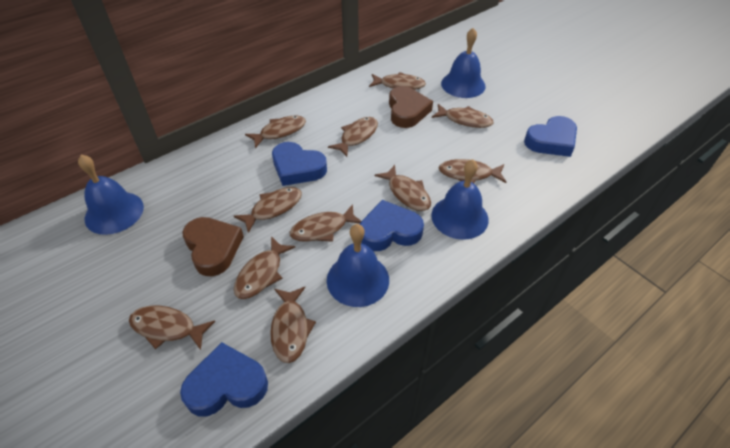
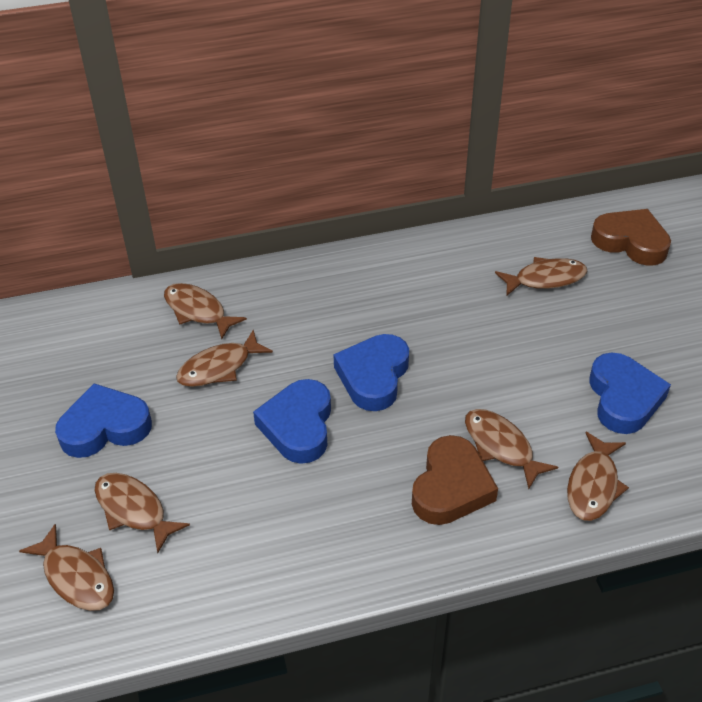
blue bell: [78,155,144,235] [327,224,389,307] [431,159,489,240] [441,28,486,98] = 4 -> none = 0
brown fish: [129,306,215,350] [234,187,302,233] [234,236,295,299] [245,115,306,148] [270,287,316,363] [290,204,361,242] [328,117,378,157] [369,72,426,90] [375,165,431,211] [432,104,494,128] [439,159,506,183] = 11 -> [19,524,114,611] [95,473,190,553] [164,283,247,339] [176,330,273,387] [465,409,558,489] [495,257,587,295] [567,432,629,521] = 7

